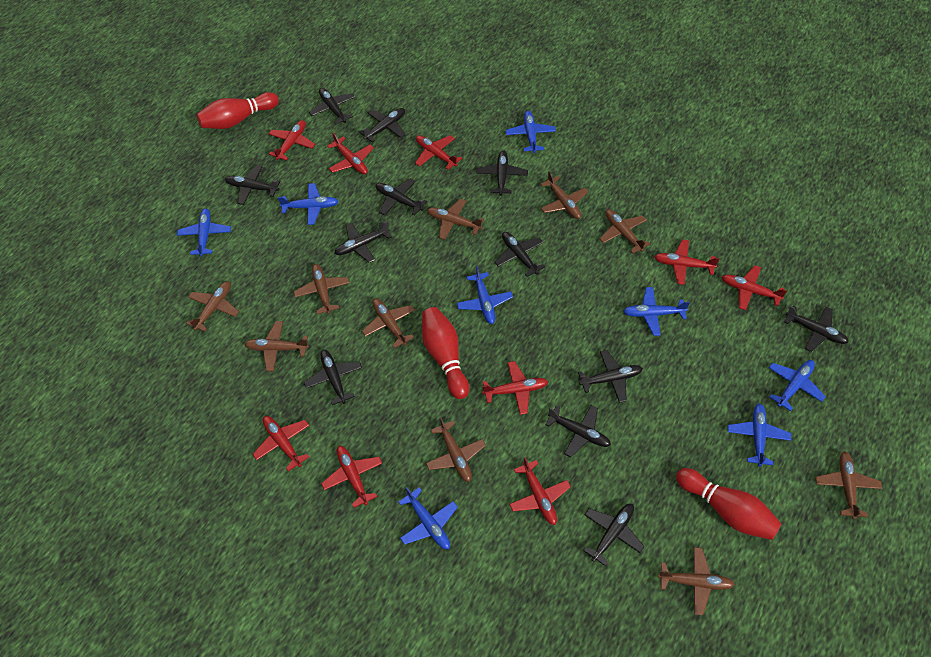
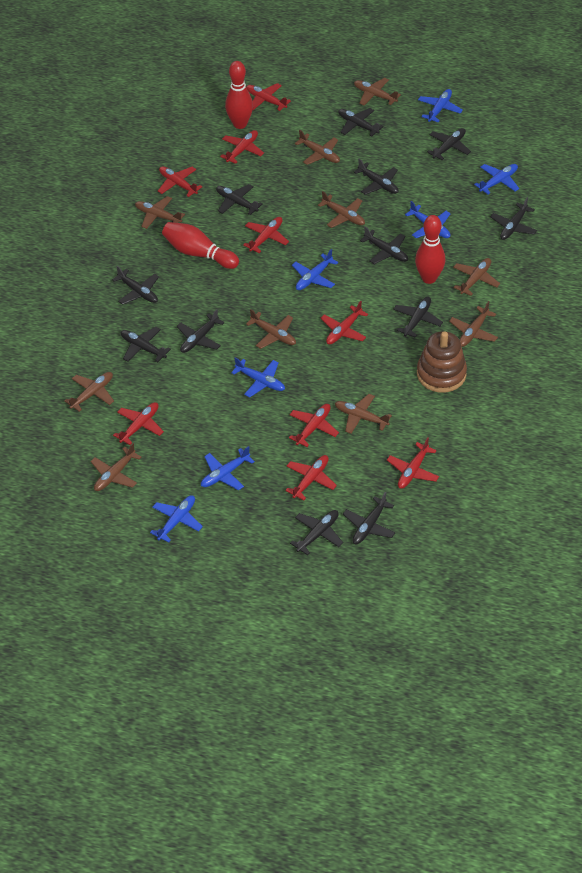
blue plane: [177,208,231,257] [278,183,339,225] [398,487,458,549] [457,266,513,324] [505,111,556,153] [623,287,690,336] [728,403,791,467] [769,360,826,411] = 8 -> [150,495,203,543] [201,446,255,490] [231,357,285,397] [292,249,339,290] [405,201,451,238] [418,89,463,122] [474,164,519,194] = 7
brown stacking toy: none = 0 -> [417,331,467,393] = 1

